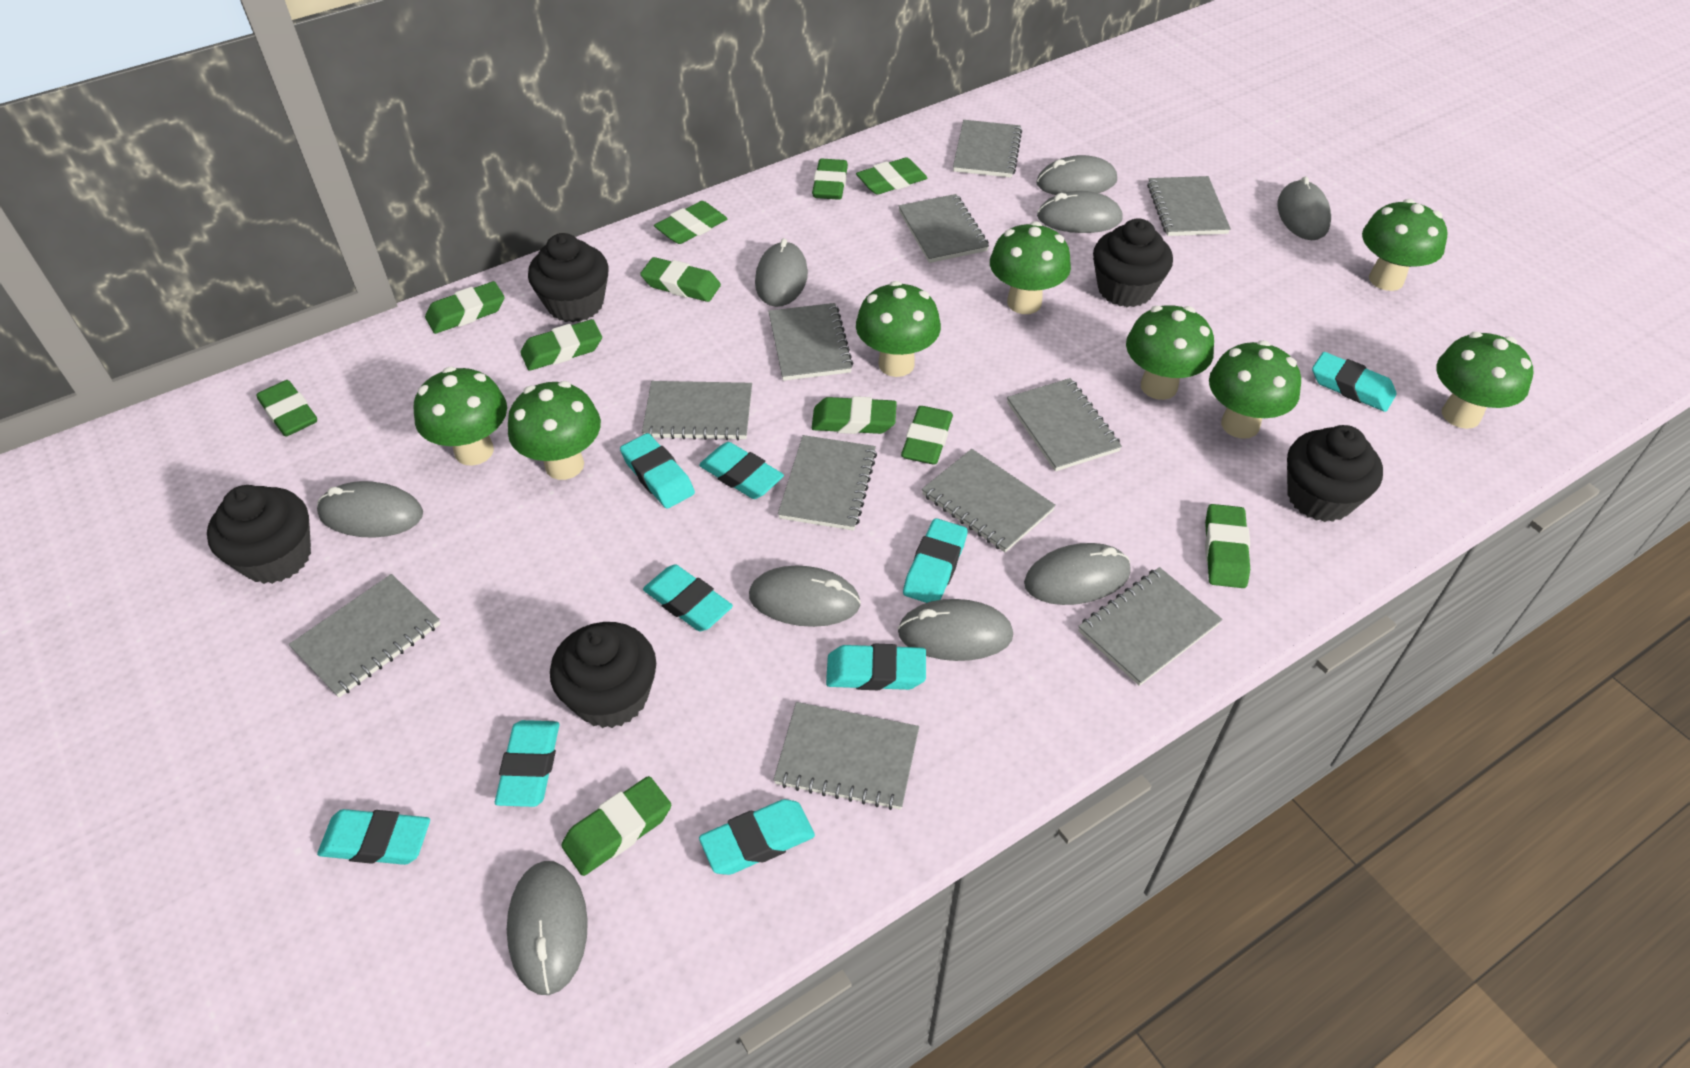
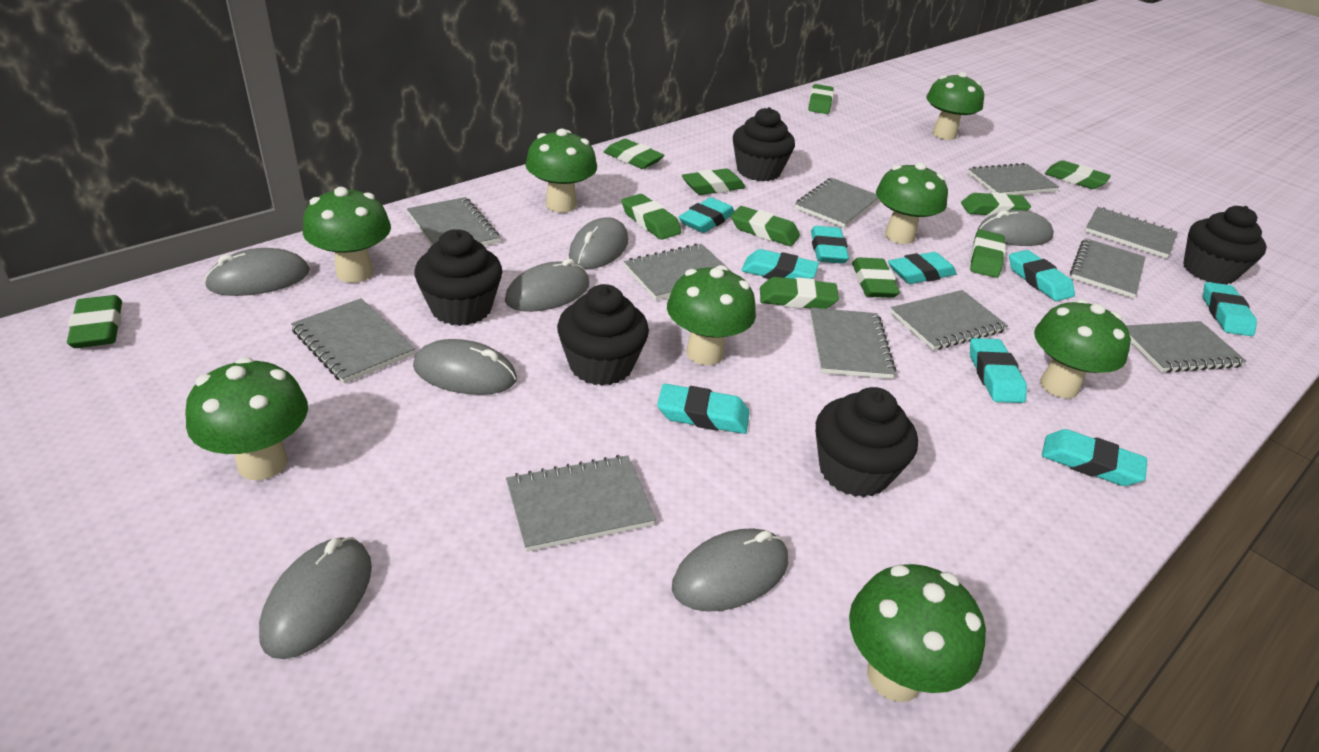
grey mouse: [317,481,423,538] [507,861,588,995] [749,566,861,627] [755,238,808,307] [898,599,1013,661] [1024,543,1131,605] [1037,155,1117,195] [1037,191,1123,233] [1277,176,1331,240] = 9 -> [204,248,309,296] [259,537,372,659] [413,339,517,395] [505,259,589,312] [569,217,628,269] [672,528,788,612] [978,210,1054,246] = 7

